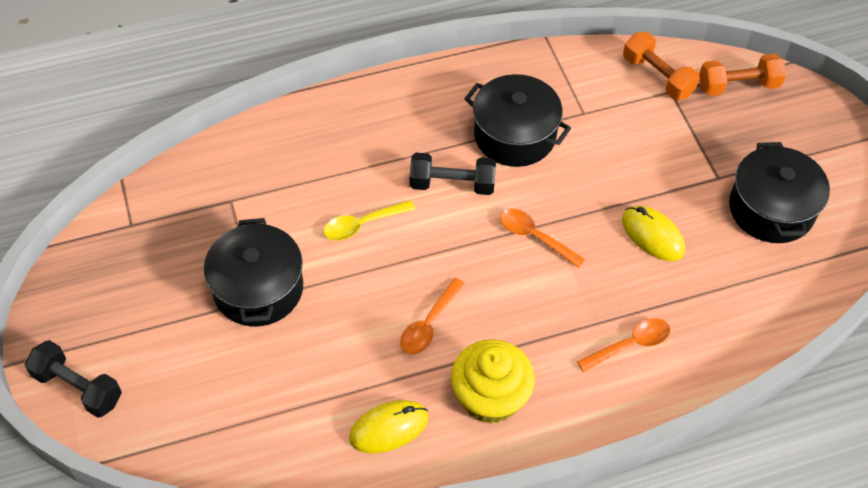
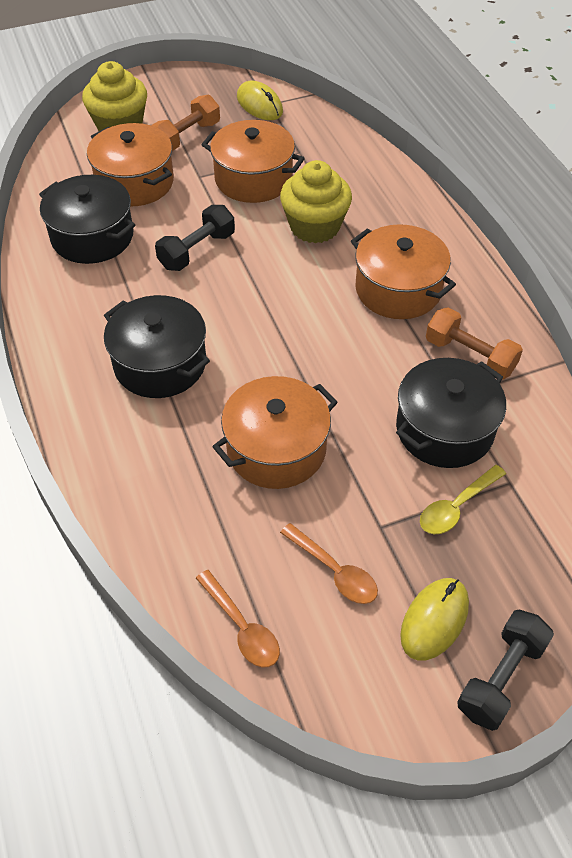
orange pot: none = 0 -> [87,123,174,206] [202,120,305,203] [212,376,338,489] [351,224,456,319] = 4
orange spoon: [400,278,465,354] [500,209,585,268] [577,318,670,372] = 3 -> [196,570,280,667] [280,523,378,604] = 2
yellow cupcake: [451,339,535,424] = 1 -> [82,61,147,131] [280,160,352,243] = 2

